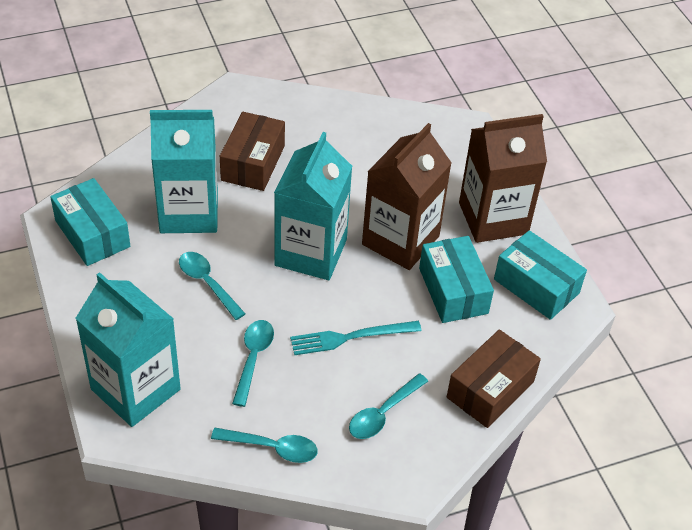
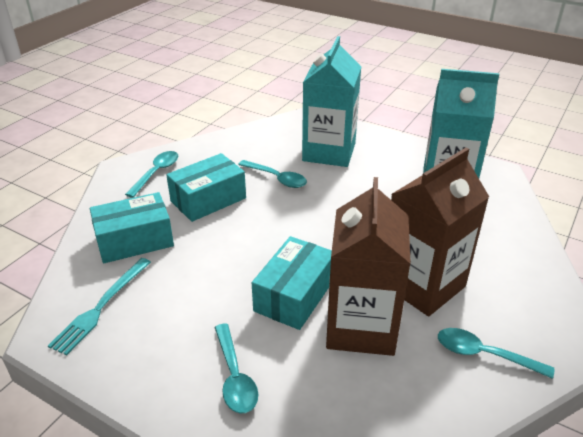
brown box: [220,112,285,191] [447,329,541,428] = 2 -> none = 0
turquoise carton: [75,272,181,427] [150,110,218,233] [274,132,352,280] = 3 -> [302,36,361,167] [423,69,499,178] = 2

